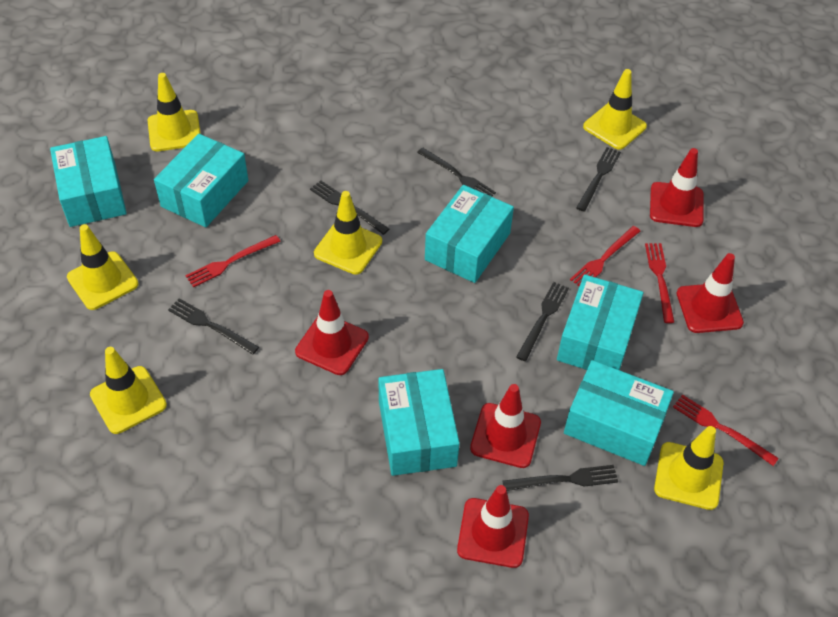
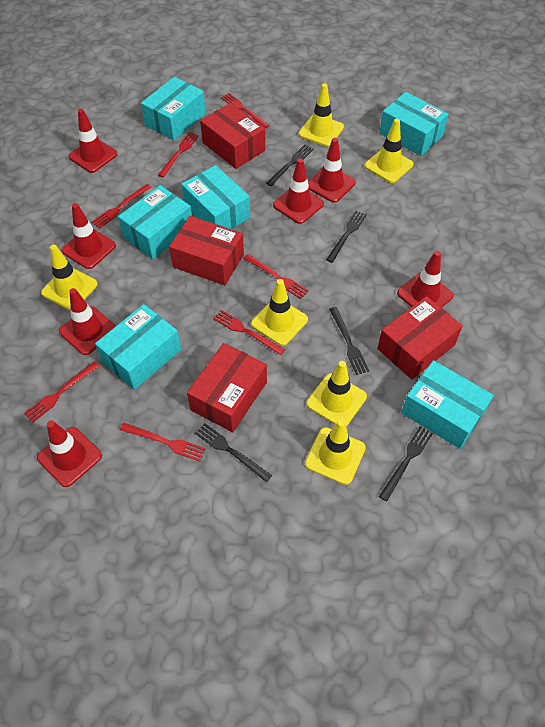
black fork: [168,298,259,355] [310,180,389,235] [417,148,496,196] [502,465,618,491] [516,282,569,361] [576,147,621,212] = 6 -> [195,423,272,482] [266,144,314,186] [326,211,367,263] [329,307,369,375] [379,426,433,501] = 5
red box: none = 0 -> [169,216,244,285] [187,343,267,432] [200,103,265,169] [377,296,463,380] = 4
red fork: [185,235,281,288] [570,226,640,286] [645,243,674,323] [673,394,779,466] = 4 -> [24,361,99,422] [92,184,152,229] [120,423,206,461] [158,132,199,178] [213,310,285,355] [221,93,269,128] [243,254,309,299] = 7
red traffic cone: [295,290,369,375] [457,485,529,568] [470,384,541,468] [650,148,704,227] [676,253,744,333] = 5 -> [37,420,102,487] [59,288,116,355] [62,203,116,269] [68,109,118,173] [273,158,324,224] [308,138,356,203] [397,251,454,308] = 7

